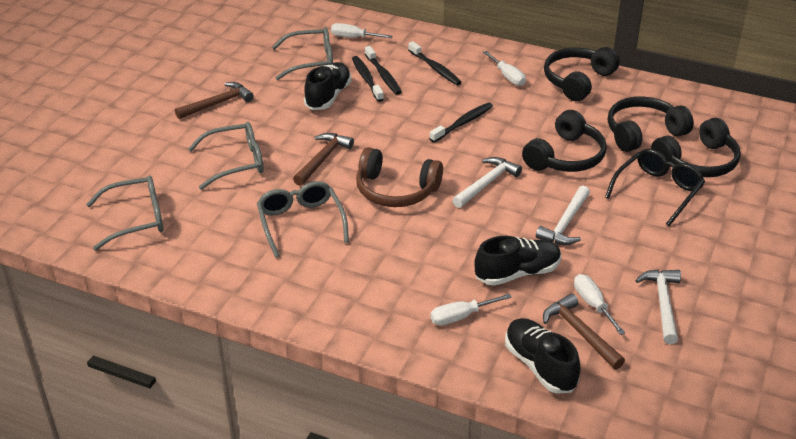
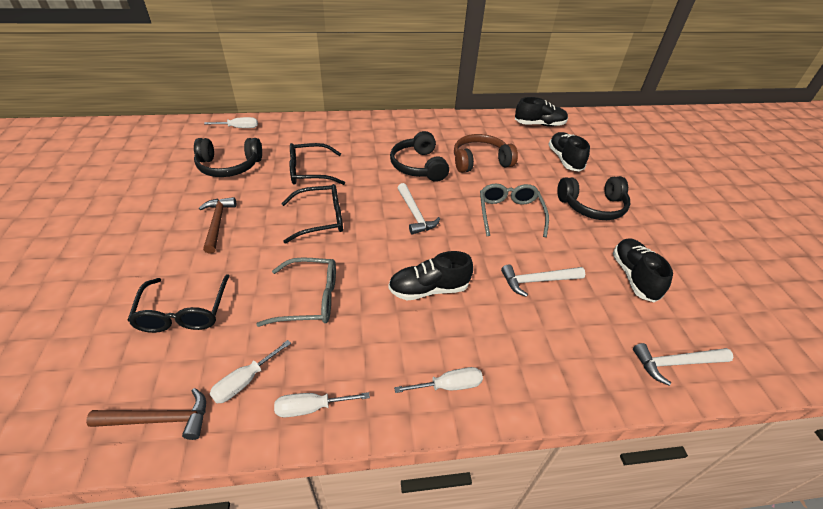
black glasses: [605,149,705,226] = 1 -> [127,274,230,333] [281,184,343,243] [289,143,345,185] = 3
black headphones: [522,110,607,172] [544,47,620,101] [608,96,694,152] [651,118,741,177] = 4 -> [194,138,262,177] [390,131,449,182] [557,176,630,220] = 3
black shoe: [304,62,352,110] [474,236,561,286] [505,318,581,394] = 3 -> [388,251,473,300] [515,97,568,127] [548,132,590,172] [613,238,673,302] = 4
black toothbrush: [352,56,384,102] [365,46,402,95] [408,41,462,85] [430,103,493,142] = 4 -> none = 0
brown hammer: [175,82,254,119] [293,133,354,186] [543,293,625,370] = 3 -> [86,388,206,440] [199,197,236,253] = 2
grey glasses: [86,176,163,250] [188,122,264,190] [257,181,349,258] [272,27,333,80] = 4 -> [256,257,336,327] [480,184,549,237] = 2

